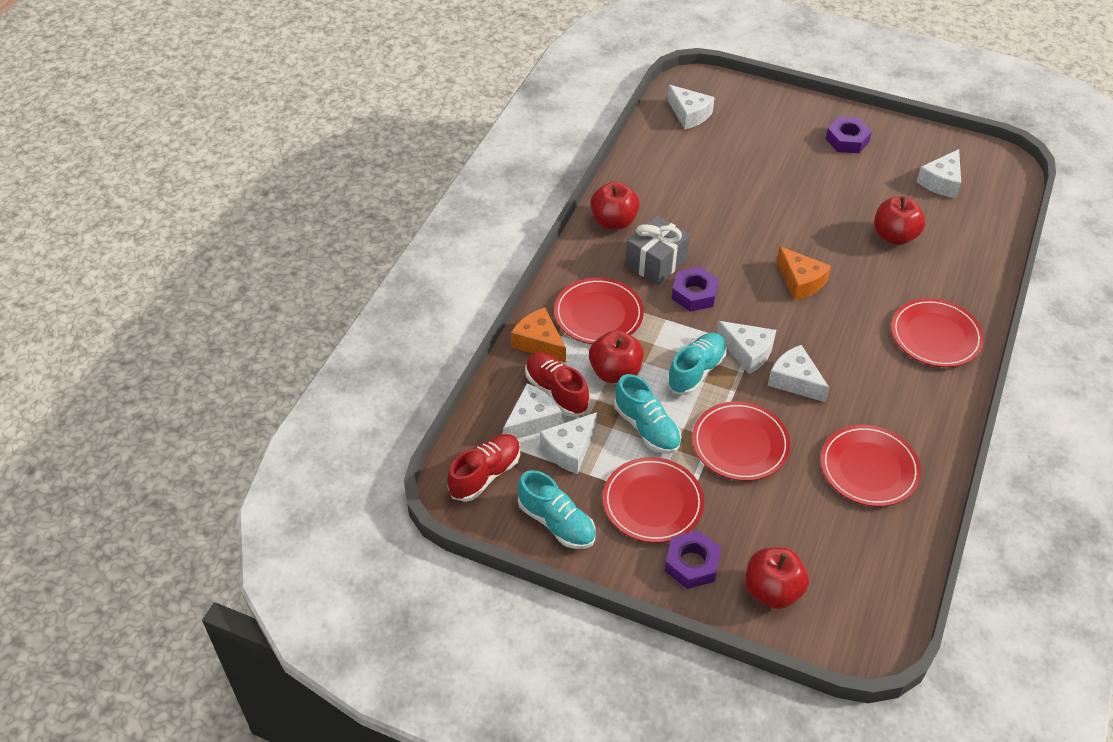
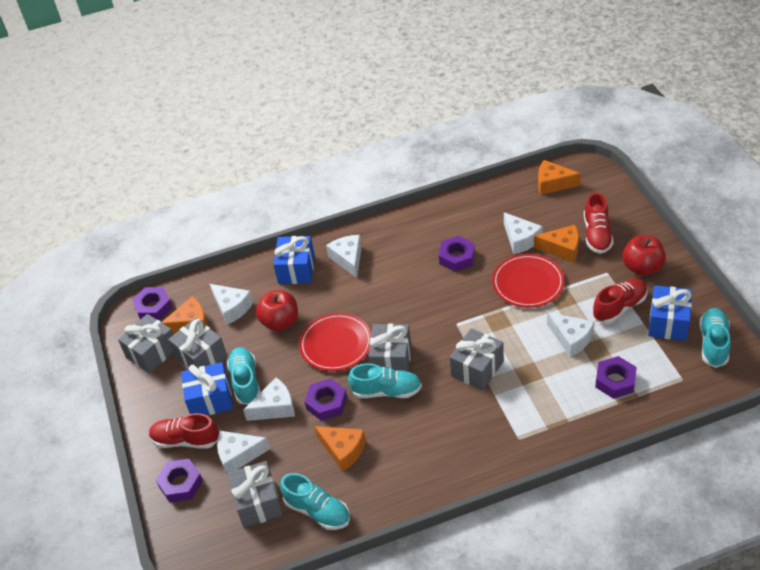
blue gift: none = 0 -> [181,362,233,415] [273,236,315,284] [648,285,692,341] = 3
grey gift: [625,216,690,285] = 1 -> [118,314,173,374] [168,318,227,369] [228,461,283,528] [369,324,411,372] [450,328,504,391] = 5
orange cheese: [511,307,566,363] [776,247,831,300] = 2 -> [161,296,208,335] [314,426,366,471] [534,225,579,263] [538,160,581,195] = 4
purple nut: [665,530,721,589] [671,267,719,312] [826,117,872,153] = 3 -> [132,287,172,321] [156,459,203,502] [304,378,347,421] [439,236,475,272] [595,356,637,399] = 5
red apple: [589,330,644,383] [590,182,640,230] [745,547,809,609] [874,196,925,245] = 4 -> [256,290,298,331] [622,235,666,276] = 2
red plate: [554,278,644,344] [603,457,704,543] [692,401,790,481] [821,425,921,507] [891,298,984,367] = 5 -> [299,313,371,371] [492,254,565,308] = 2
red shoe: [447,434,520,502] [525,352,589,416] = 2 -> [149,413,219,449] [584,193,613,254] [592,279,647,324] = 3
turquoise shoe: [518,470,596,549] [614,374,681,454] [667,332,727,395] = 3 -> [227,347,260,405] [280,473,350,530] [348,363,422,398] [699,308,731,368] = 4

